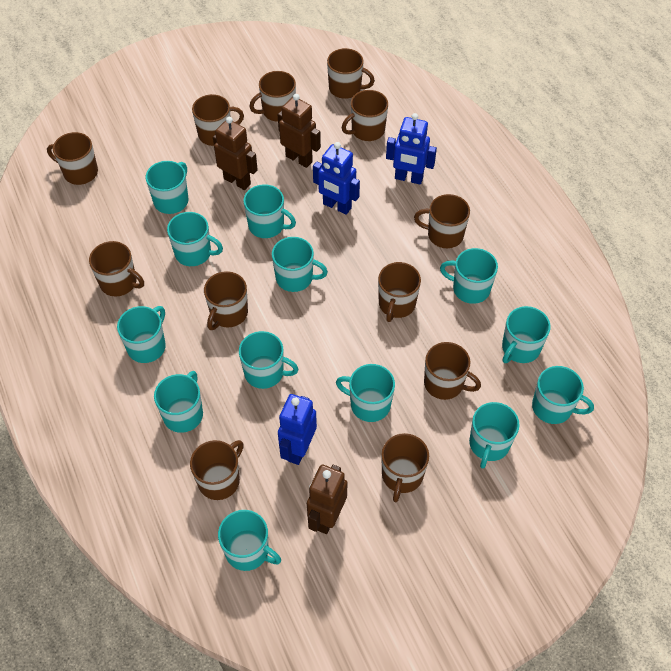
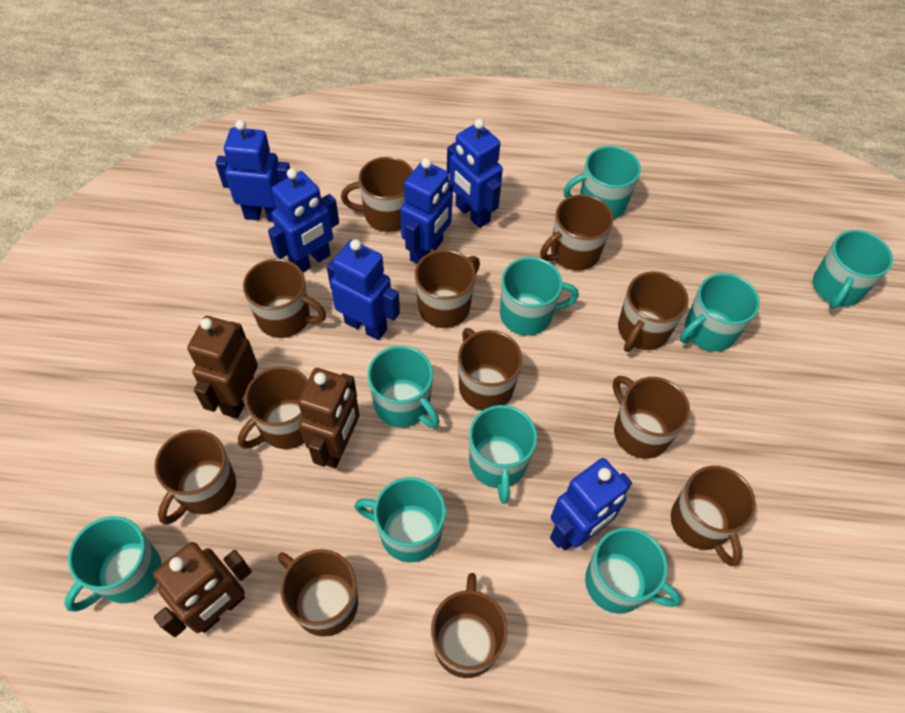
blue robot: [278,394,317,465] [313,142,360,215] [386,113,437,185] = 3 -> [216,120,290,222] [268,168,339,272] [327,239,400,340] [400,158,453,264] [447,119,503,228] [550,458,632,551] = 6
turquoise mug: [117,306,166,363] [146,161,188,214] [154,371,203,433] [167,212,223,266] [218,510,281,571] [239,331,299,389] [243,184,296,238] [272,237,328,292] [336,364,395,422] [440,248,498,304] [469,402,520,469] [502,306,551,363] [532,366,594,424] = 13 -> [64,516,162,612] [354,477,446,562] [367,346,440,428] [469,405,537,504] [500,257,579,336] [564,146,641,219] [585,528,681,614] [680,273,760,352] [813,230,893,309] = 9

